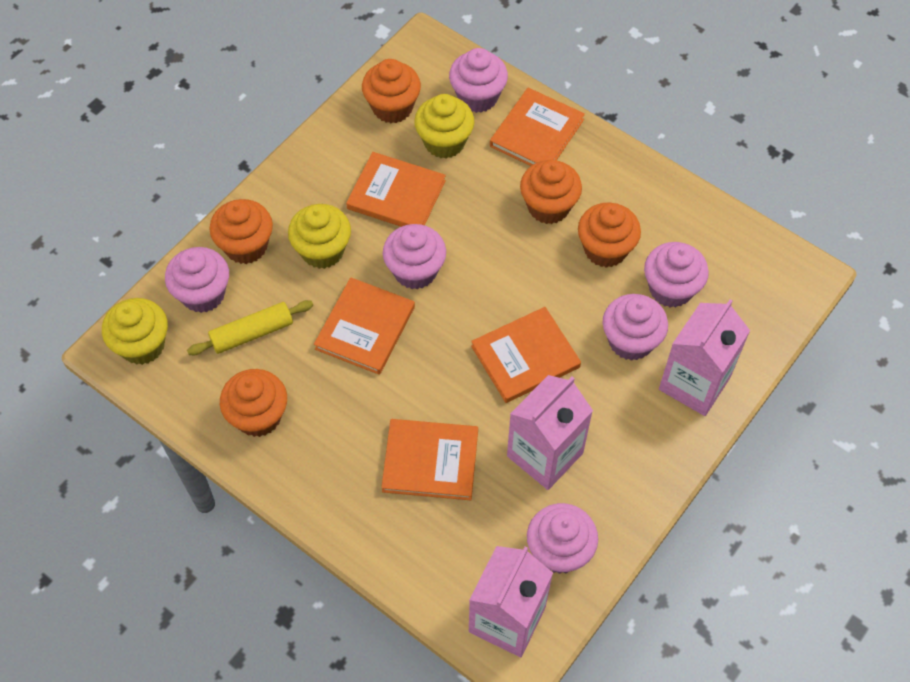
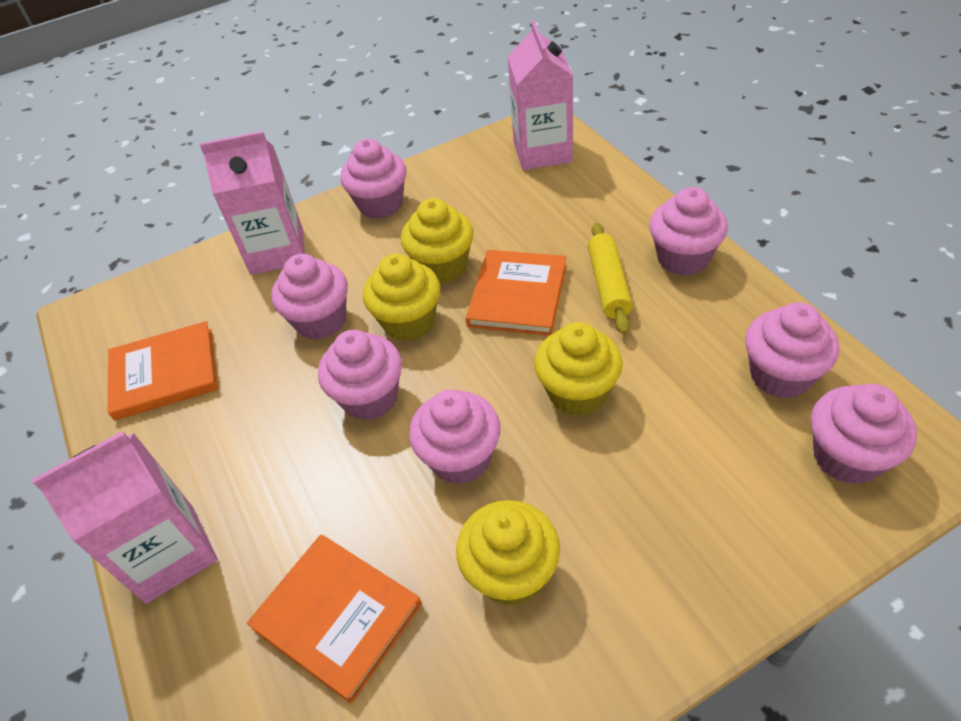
orange book: [314,277,415,375] [346,152,446,227] [381,419,478,500] [471,307,581,403] [490,88,585,166] = 5 -> [108,321,218,421] [247,534,422,704] [466,250,567,336] = 3
orange cupcake: [210,199,273,264] [220,369,287,437] [362,59,421,123] [520,160,582,224] [578,203,641,268] = 5 -> none = 0
pink cupcake: [165,247,229,313] [383,224,446,289] [449,48,508,113] [527,503,598,574] [603,294,668,361] [644,242,709,308] = 6 -> [271,254,348,340] [318,330,402,420] [341,139,406,219] [409,390,500,484] [650,187,728,276] [745,302,839,399] [811,384,917,485] = 7
yellow cupcake: [102,298,168,365] [288,204,351,269] [414,94,474,158] = 3 -> [363,254,440,341] [401,198,474,283] [456,500,560,606] [534,322,623,416] = 4

